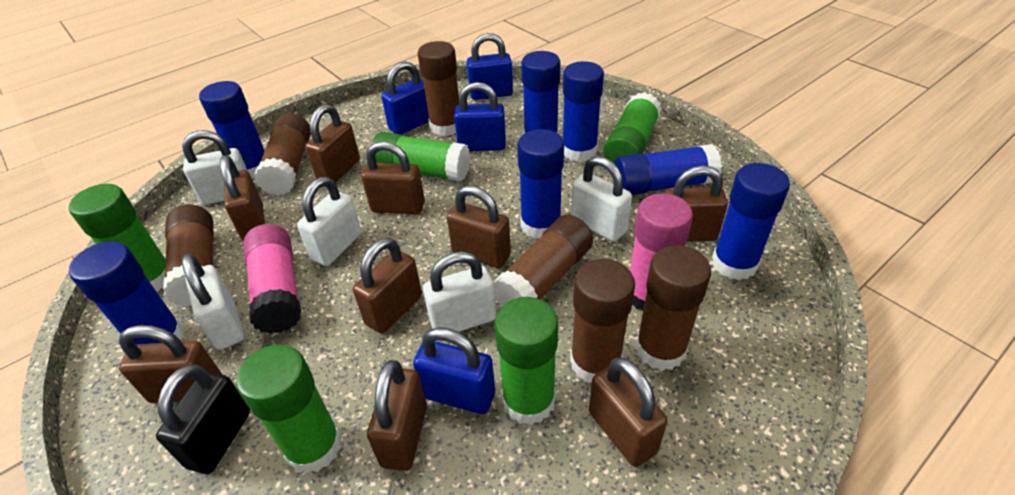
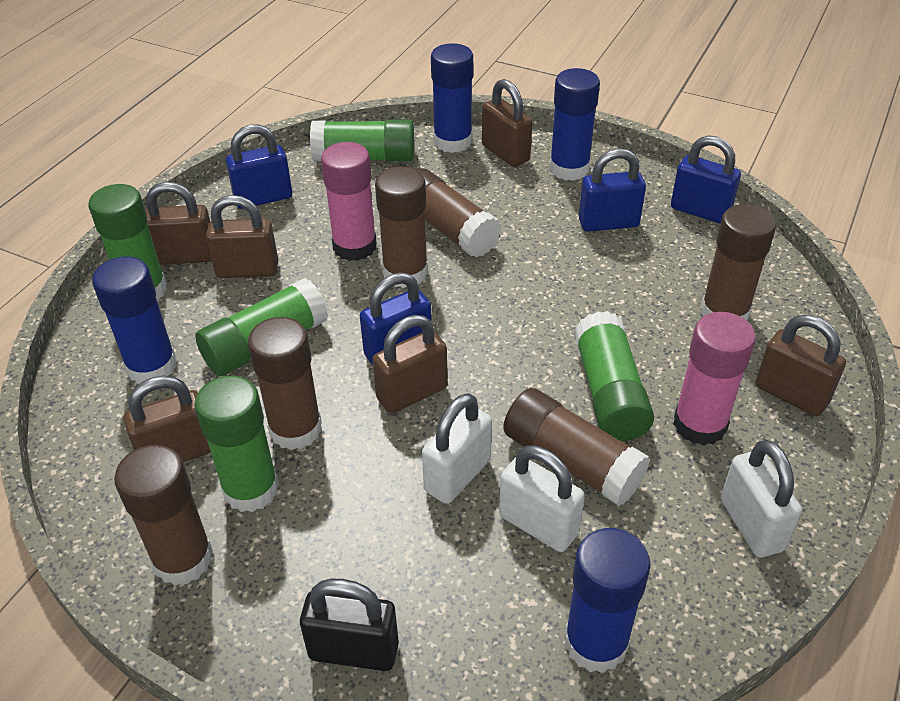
blue glue stick: [69,241,184,344] [199,81,265,179] [517,129,564,239] [521,51,560,133] [563,61,604,162] [614,144,722,195] [712,163,790,280] = 7 -> [92,256,177,384] [431,43,473,153] [550,68,600,181] [565,528,651,673] = 4
brown padlock: [118,325,222,403] [220,156,265,241] [305,104,360,183] [353,238,422,333] [361,141,425,215] [367,360,427,471] [447,185,511,268] [589,357,667,467] [664,166,728,241] = 9 -> [124,376,211,462] [145,182,212,265] [206,195,278,278] [372,315,448,414] [482,79,532,167] [756,315,846,416] = 6
white padlock: [182,130,248,205] [182,254,244,350] [297,177,362,266] [423,251,496,332] [571,156,632,242] = 5 -> [422,393,492,504] [499,445,585,552] [721,440,802,558] = 3

